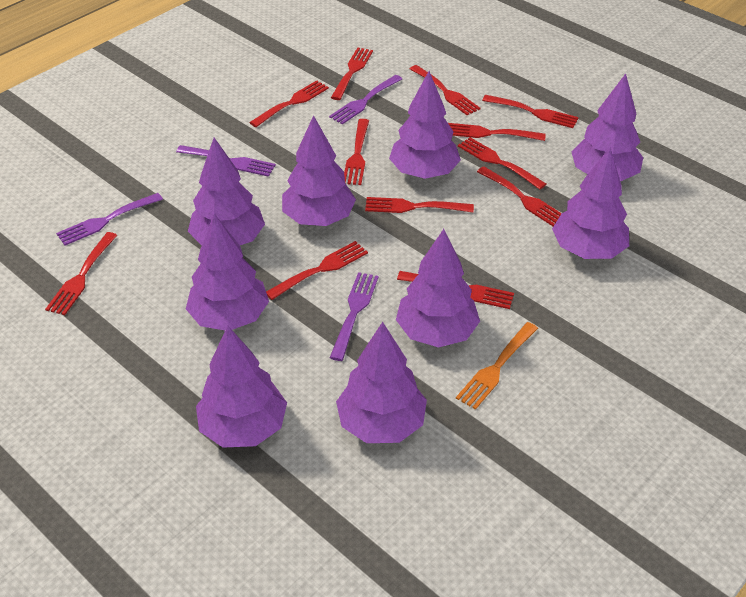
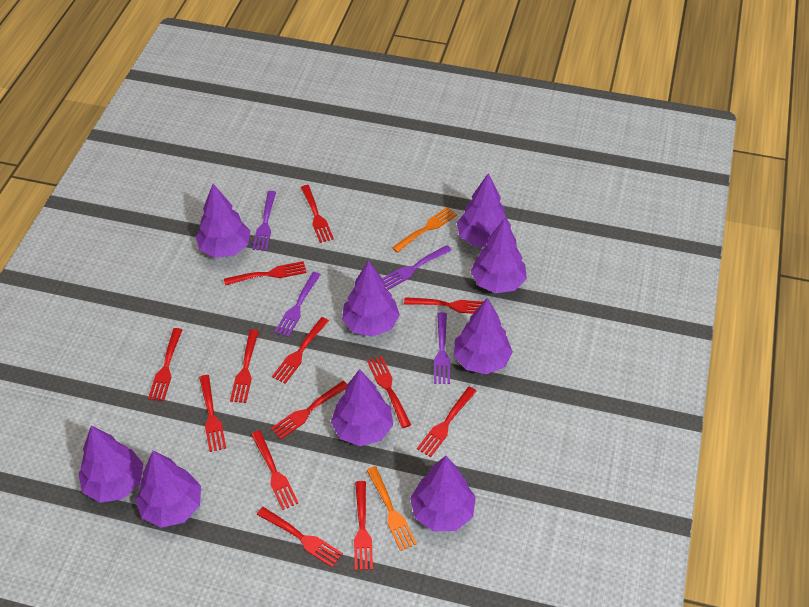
orange fork: [456,322,538,410] = 1 -> [367,466,417,551] [392,207,457,253] = 2
red fork: [45,232,117,315] [249,80,329,127] [266,241,368,300] [331,48,373,100] [344,119,369,185] [365,197,474,213] [397,271,514,309] [410,65,480,115] [448,123,546,141] [458,137,546,190] [477,167,562,226] [482,95,579,128] = 12 -> [148,328,183,401] [199,375,226,452] [224,261,307,286] [230,329,259,403] [251,430,298,510] [257,507,343,568] [271,381,348,439] [272,317,329,384] [301,185,334,243] [354,481,373,571] [367,356,411,428] [404,297,483,314] [417,386,477,457] = 13

